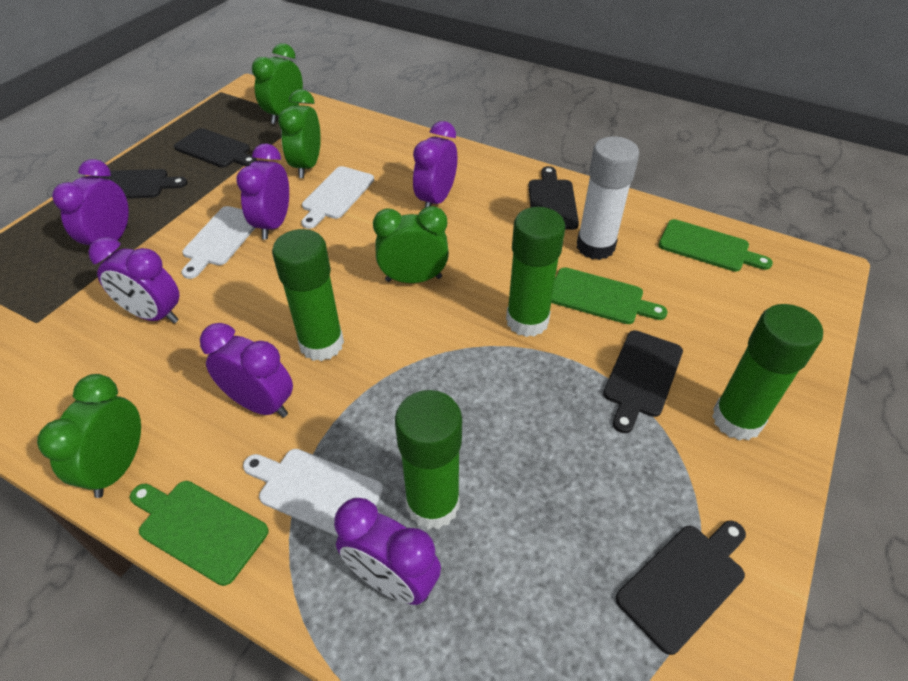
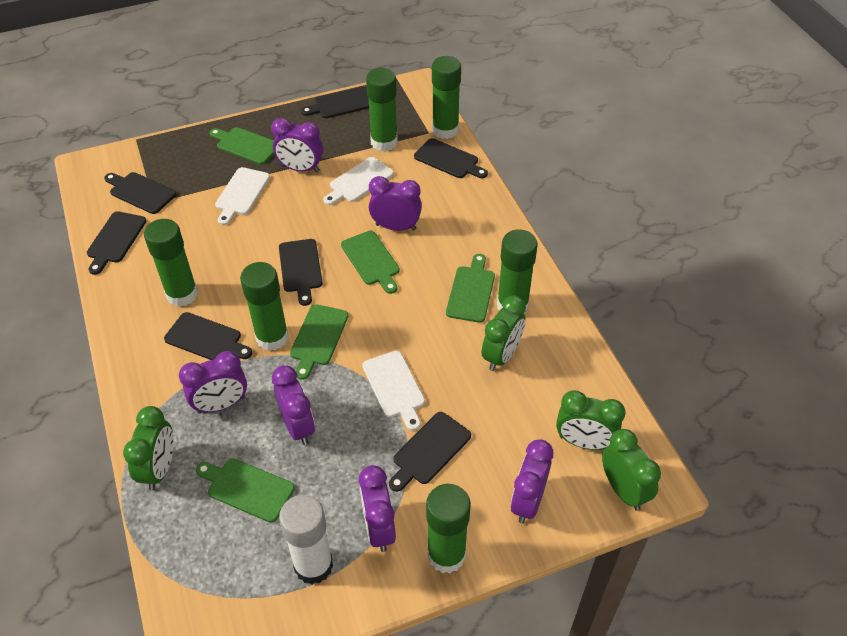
black cutting board: [93,169,187,199] [174,128,257,168] [528,166,579,230] [603,330,683,433] [616,521,746,655] = 5 -> [87,211,146,275] [104,172,176,214] [164,312,252,360] [279,239,323,306] [301,86,369,118] [389,412,471,492] [414,138,488,178] = 7
green cutting board: [130,481,269,586] [551,267,668,324] [659,219,773,272] = 3 -> [196,458,295,523] [209,127,274,165] [290,304,348,380] [341,231,400,294] [446,254,495,323] = 5
green glue stick: [272,229,344,361] [395,390,462,530] [506,207,565,337] [712,304,823,440] = 4 -> [144,219,198,307] [240,262,288,351] [366,68,398,152] [426,484,471,573] [432,56,461,139] [497,229,538,314] = 6

